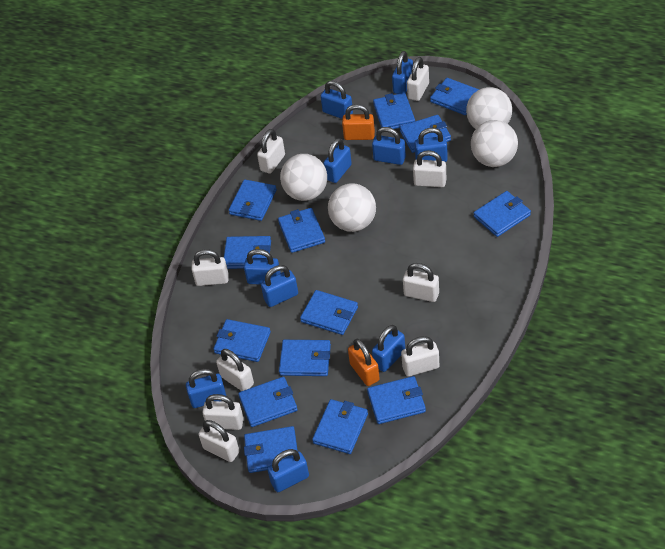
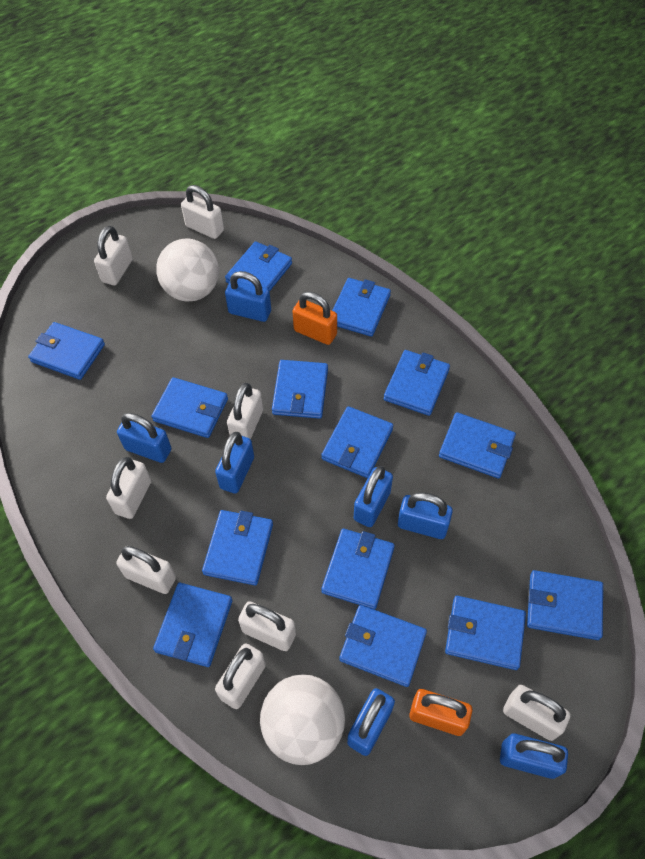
blue padlock: [186,369,226,408] [244,249,281,284] [261,265,298,307] [267,449,309,492] [321,81,353,119] [323,138,352,183] [372,127,406,165] [372,325,405,372] [392,51,413,94] [415,128,448,162] = 10 -> [117,413,171,463] [215,432,254,494] [225,271,271,322] [347,688,395,756] [354,466,393,527] [398,492,453,539] [500,733,568,779] = 7
white ball: [280,154,327,201] [328,183,376,232] [466,87,512,129] [471,120,518,167] = 4 -> [156,238,219,302] [260,674,345,765] = 2
white padlock: [191,249,229,286] [198,420,239,462] [202,394,244,430] [216,349,254,391] [257,129,285,174] [401,336,440,377] [403,263,439,302] [407,57,429,101] [413,150,446,187] = 9 -> [94,226,133,285] [106,457,151,519] [116,546,176,594] [181,185,224,239] [215,643,266,709] [227,383,263,439] [238,601,296,651] [503,685,571,741] = 8

